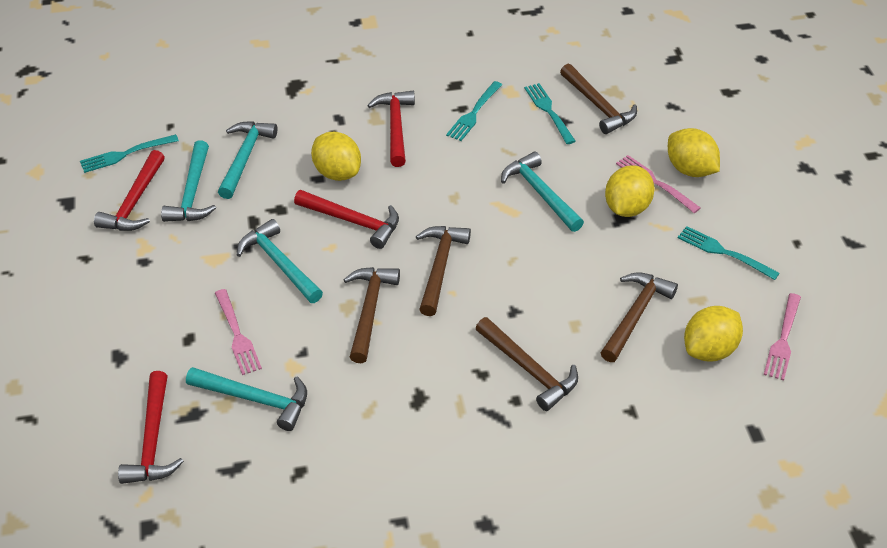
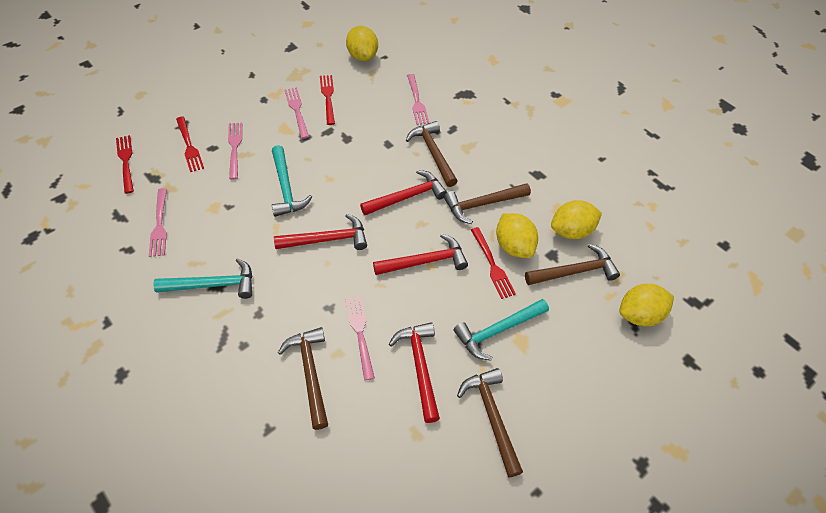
pink fork: [215,289,262,375] [616,155,701,213] [763,293,801,380] = 3 -> [149,188,167,257] [228,123,242,180] [285,88,309,139] [345,296,375,380] [407,74,429,125] = 5
red fork: none = 0 -> [116,135,134,194] [176,116,204,172] [320,75,335,125] [471,227,516,299] = 4
turquoise fork: [80,134,179,173] [446,81,502,141] [524,83,576,144] [678,226,780,280] = 4 -> none = 0
turquoise hammer: [161,140,216,222] [186,367,307,431] [218,121,278,199] [237,219,323,303] [501,152,584,232] = 5 -> [153,258,252,299] [272,145,312,217] [453,299,549,361] = 3

